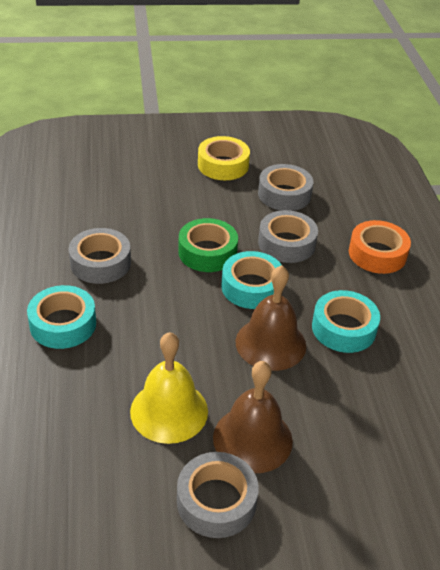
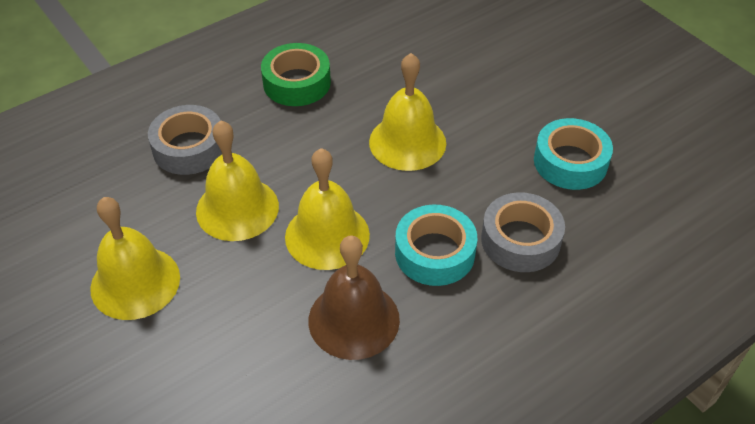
brown bell: [213,361,293,473] [236,265,306,371] = 2 -> [308,235,400,360] = 1
grey tape: [69,228,131,284] [177,452,259,538] [258,164,313,211] [258,210,318,263] = 4 -> [148,105,222,175] [481,192,565,272] = 2
orange tape: [349,220,411,274] = 1 -> none = 0
turquoise tape: [27,285,96,349] [221,251,282,309] [312,290,380,353] = 3 -> [395,205,477,286] [534,118,613,190] = 2
yellow bell: [130,332,208,444] = 1 -> [90,197,180,320] [196,120,279,241] [285,148,370,270] [369,53,446,171] = 4
yellow tape: [198,136,250,180] = 1 -> none = 0

